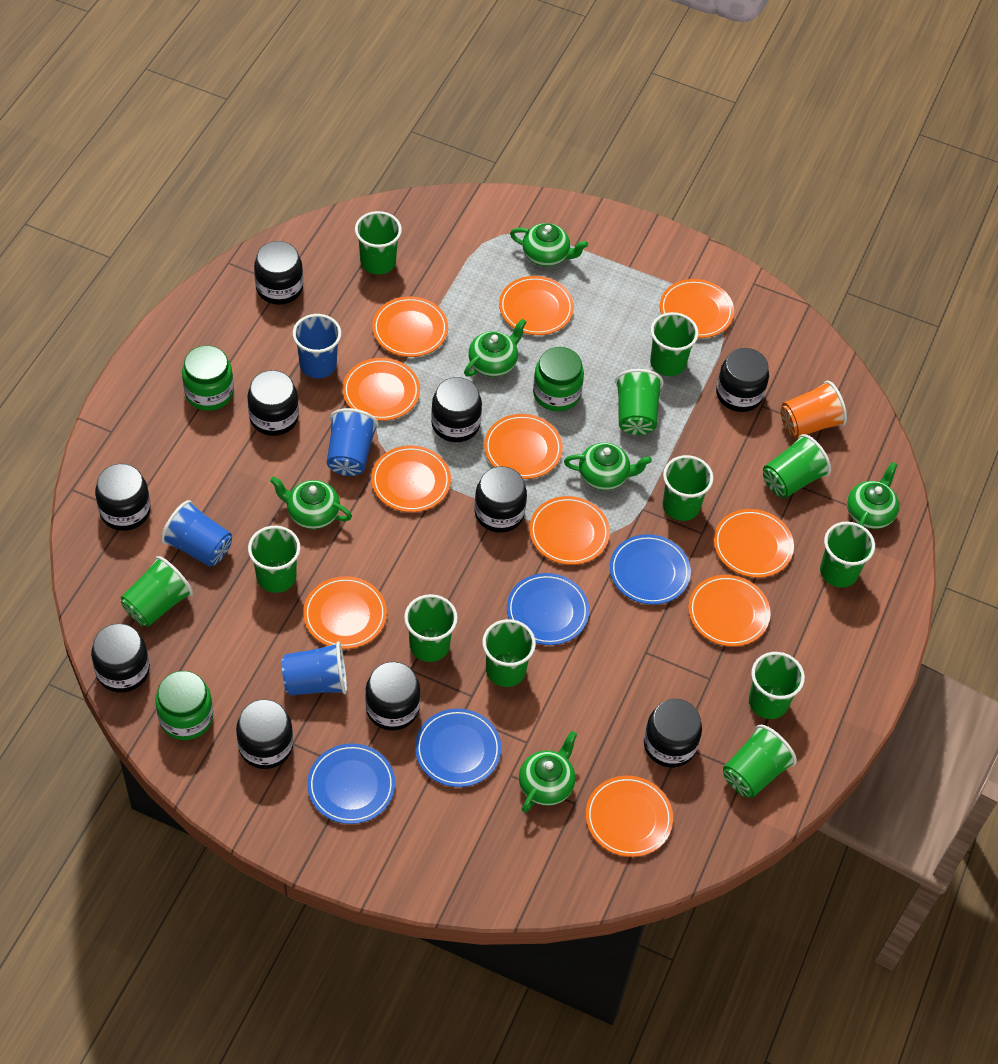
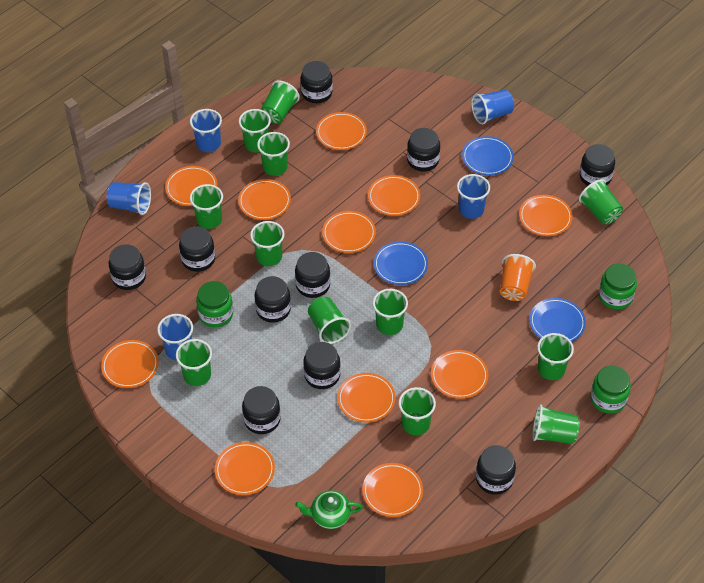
blue cup: [161,500,232,567] [282,641,347,696] [293,314,341,378] [327,408,379,476] = 4 -> [107,182,151,215] [157,314,193,360] [190,109,222,152] [457,174,490,219] [471,90,514,124] = 5
blue plate: [307,743,395,824] [415,708,502,787] [507,573,589,645] [610,534,691,605] = 4 -> [374,241,428,285] [462,136,514,175] [529,298,586,342] = 3
green teapot: [270,476,352,529] [464,319,527,377] [510,223,588,267] [519,731,577,813] [564,443,652,490] [847,462,899,529] = 6 -> [295,490,363,529] = 1

